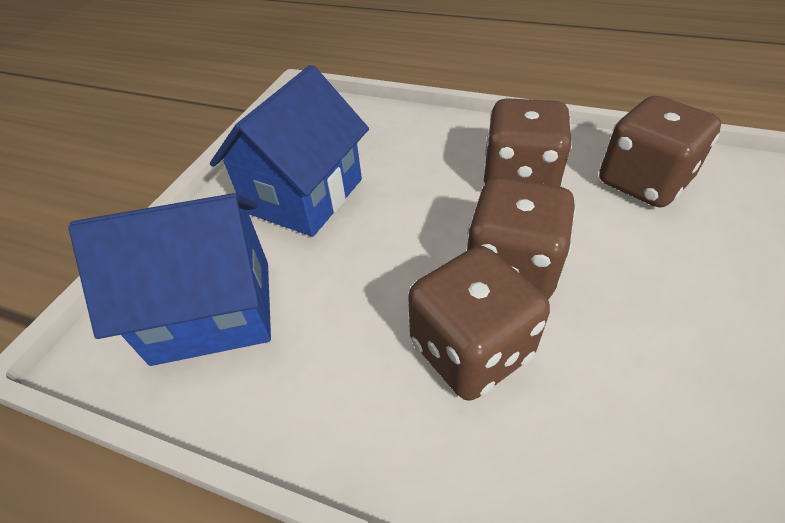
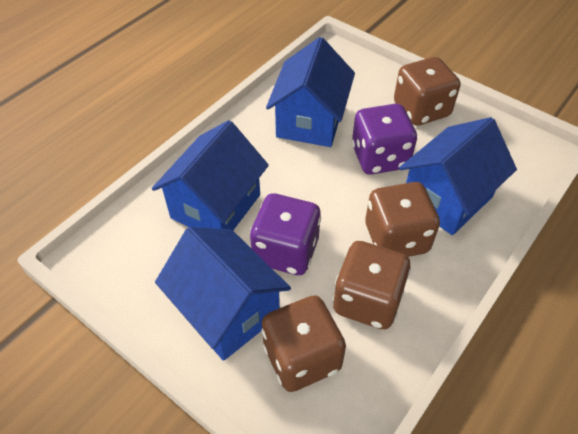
blue house: [68,193,271,366] [210,65,369,237] = 2 -> [152,120,269,230] [155,227,291,361] [266,37,355,147] [399,117,517,235] = 4
purple dice: none = 0 -> [250,193,321,275] [352,104,417,175] = 2

